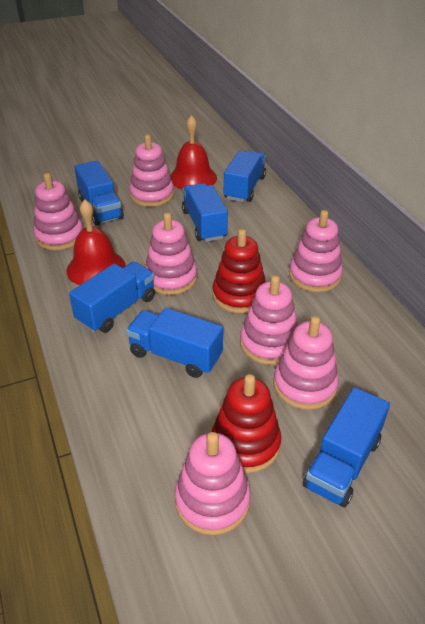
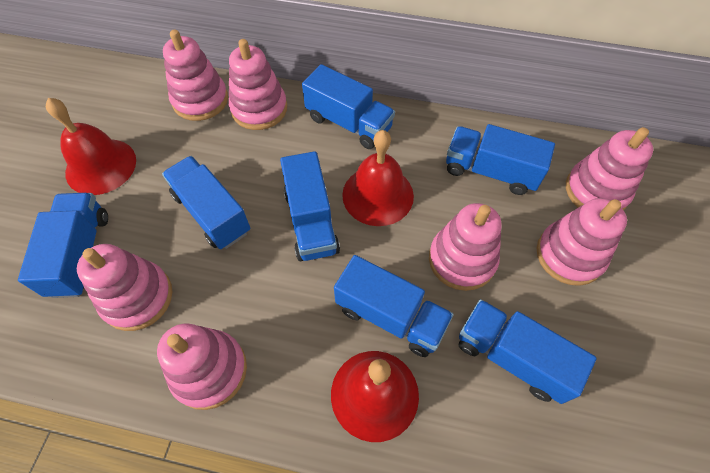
blue truck: [69,262,155,333] [74,161,124,226] [126,308,223,378] [182,183,228,242] [224,150,266,202] [303,387,390,507] = 6 -> [18,193,108,298] [162,156,250,249] [280,151,340,261] [302,64,395,149] [334,255,454,357] [446,124,555,195] [459,299,597,404] = 7
red bell: [67,199,126,285] [170,115,217,190] = 2 -> [46,98,136,195] [331,351,419,442] [342,130,414,226] = 3
red stacking toy: [212,374,281,473] [213,229,266,313] = 2 -> none = 0

